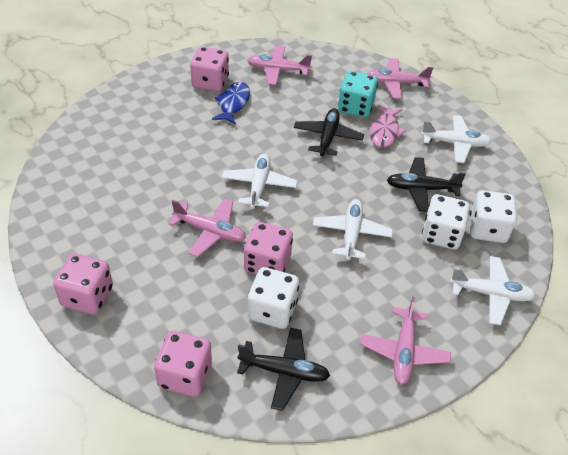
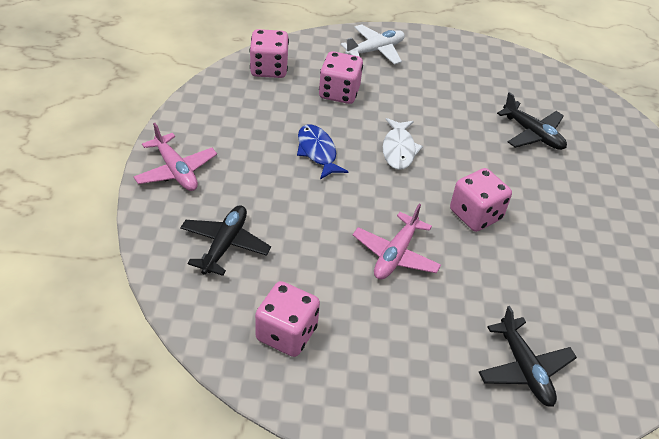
pink fish: [370,105,405,148] = 1 -> none = 0
pink plane: [168,198,246,257] [247,46,312,85] [360,297,451,385] [367,58,433,99] = 4 -> [133,123,217,191] [353,203,441,280] = 2
turquoise dice: [338,71,378,118] = 1 -> none = 0
white dice: [248,267,299,329] [422,194,470,250] [470,190,517,243] = 3 -> none = 0
white fish: none = 0 -> [383,118,423,170] = 1
white plane: [222,153,297,209] [313,199,393,260] [421,115,492,163] [450,256,536,325] = 4 -> [341,24,405,65] = 1

